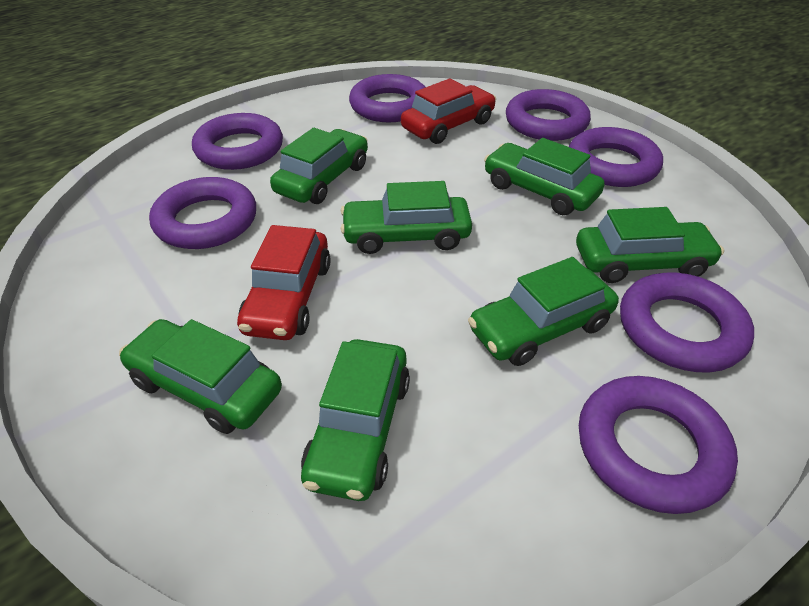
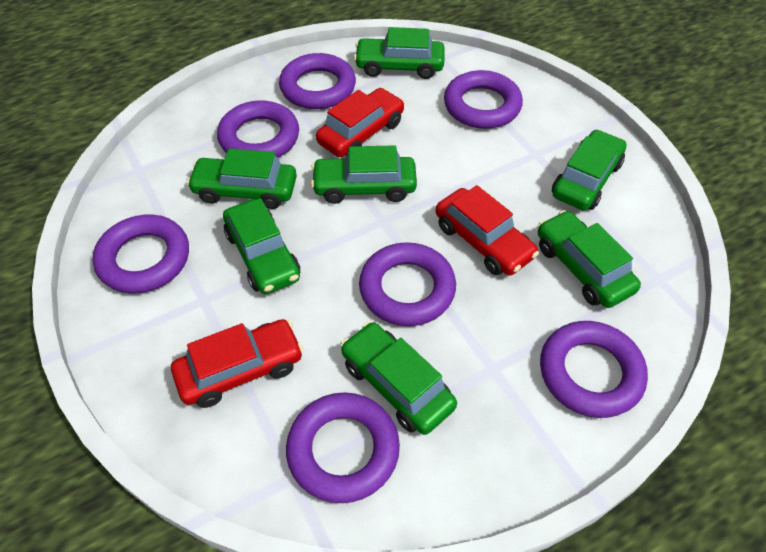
red car: [237,225,331,340] [401,78,496,144] = 2 -> [171,319,303,408] [316,88,405,157] [436,185,539,276] = 3

